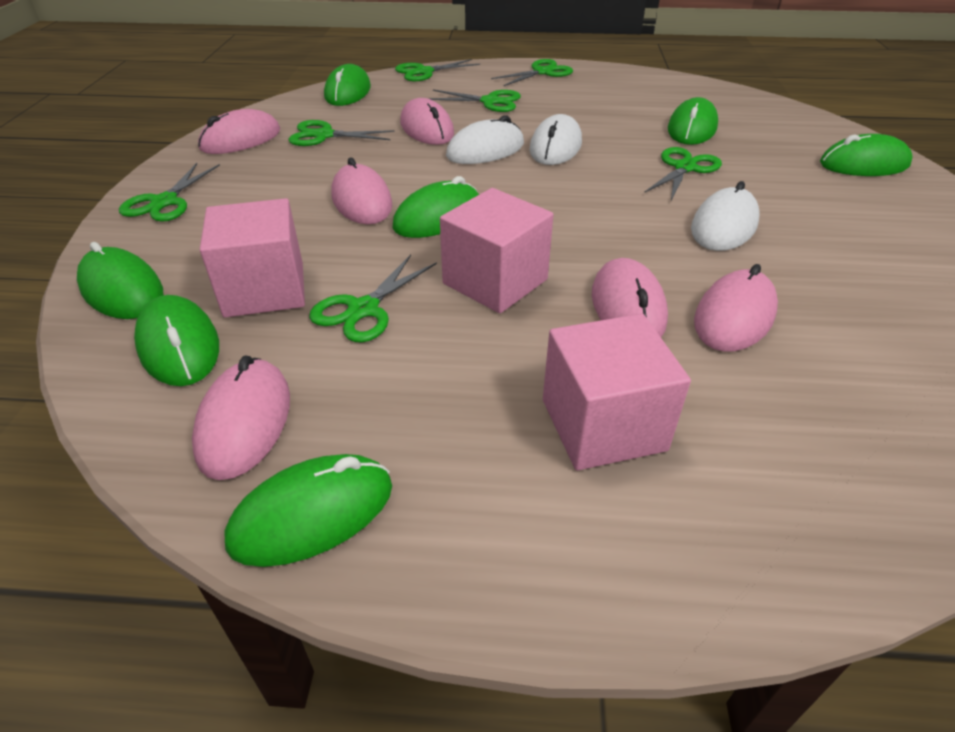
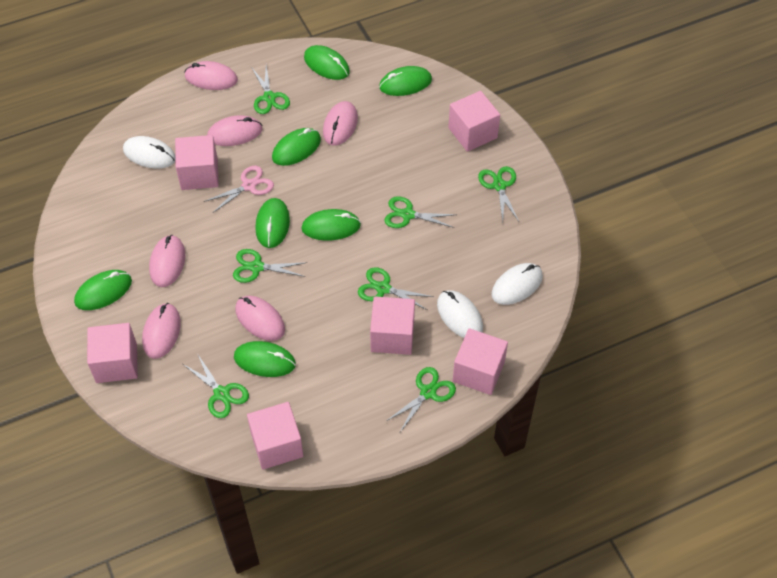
pink cube: [200,198,305,318] [440,188,553,313] [543,314,691,470] = 3 -> [87,323,138,383] [175,135,219,190] [247,402,304,470] [370,296,415,355] [448,91,500,152] [453,328,508,395] = 6
pink scissors: none = 0 -> [204,166,274,213] = 1

